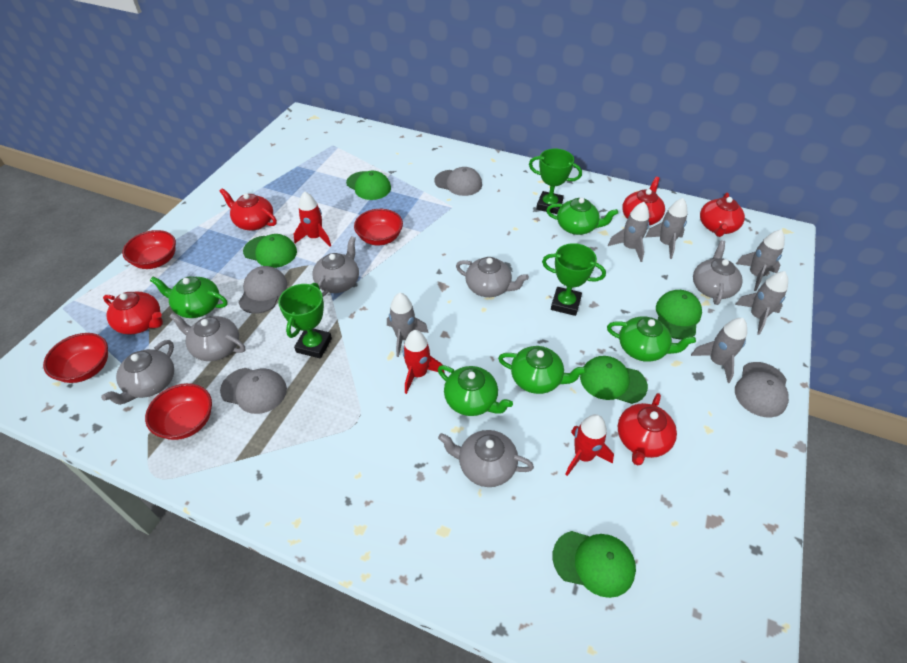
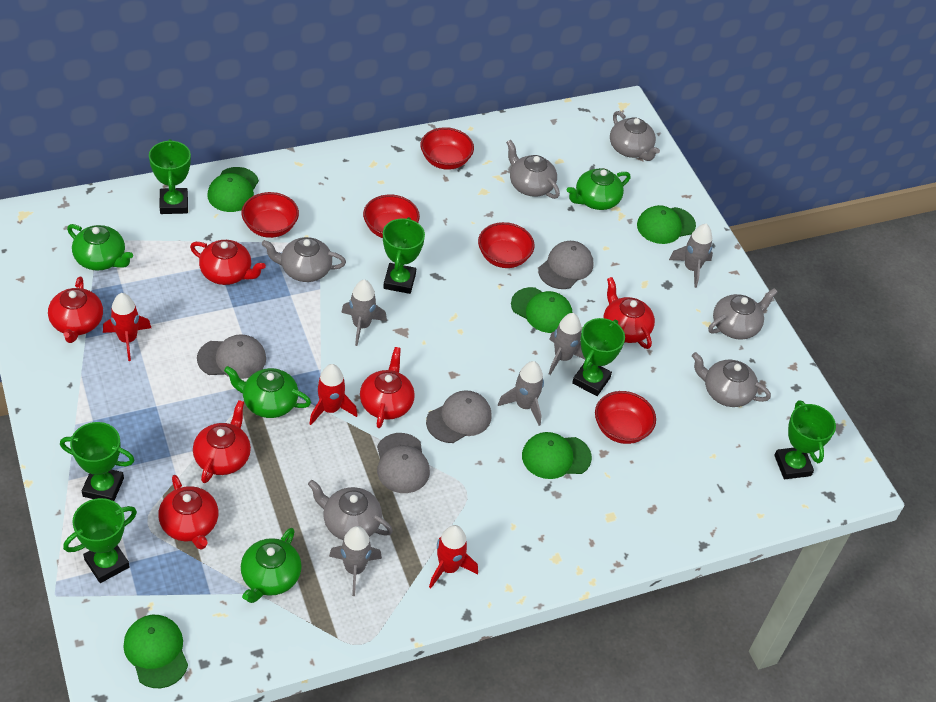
green teapot: [150,276,227,318] [438,365,513,416] [498,346,587,394] [546,198,618,235] [607,316,696,362] = 5 -> [67,224,133,271] [224,366,311,418] [241,528,302,603] [567,168,631,210] = 4
green trophy: [278,283,332,358] [529,149,582,214] [542,243,606,316] = 3 -> [60,422,134,501] [63,498,137,583] [149,139,191,214] [383,217,425,294] [572,318,625,396] [774,400,836,479] = 6
grey rocket: [387,293,429,357] [608,202,649,262] [645,198,688,259] [691,318,747,383] [735,271,788,335] [736,229,785,291] = 6 -> [329,526,382,596] [341,280,387,346] [498,361,544,426] [549,313,586,375] [669,224,713,288] = 5
red bowl: [43,333,108,383] [122,230,176,269] [145,383,212,440] [354,209,403,245] = 4 -> [241,192,299,238] [363,195,420,238] [420,127,474,170] [478,222,534,268] [595,391,656,444] = 5
red teapot: [103,292,163,335] [219,188,277,230] [618,393,677,466] [622,177,665,225] [700,193,745,237] = 5 -> [48,277,103,343] [158,475,218,550] [190,240,266,285] [193,400,251,483] [360,347,415,428] [604,277,655,349] = 6

